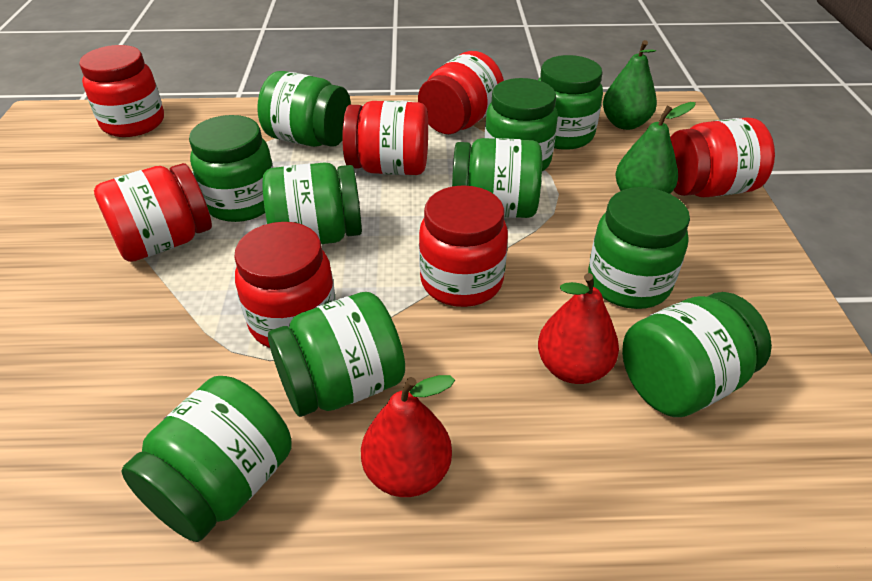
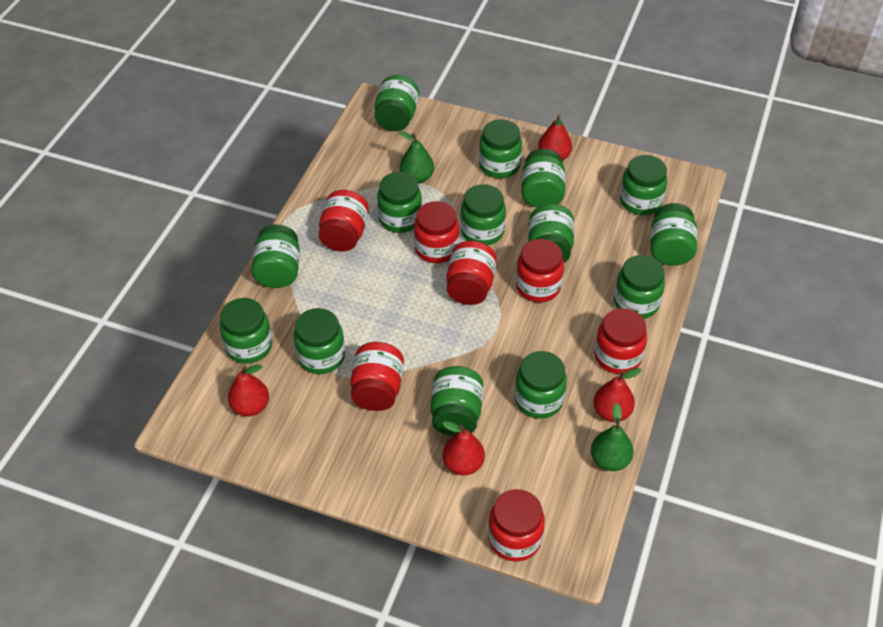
green jar: [121,376,292,542] [189,115,273,222] [257,71,351,147] [262,162,362,244] [268,292,405,417] [452,138,542,218] [484,78,558,171] [538,55,603,150] [588,187,690,309] [622,292,772,417] = 10 -> [220,298,272,364] [251,225,300,288] [294,308,345,374] [374,75,419,131] [377,172,422,233] [430,366,483,436] [461,184,506,245] [479,119,522,178] [515,351,567,419] [521,149,565,208] [528,204,574,263] [614,255,665,319] [620,155,667,215] [650,203,697,266] = 14
red pear: [361,375,455,497] [538,273,619,384] = 2 -> [228,365,269,416] [442,421,485,475] [538,115,572,161] [593,368,642,422] = 4

